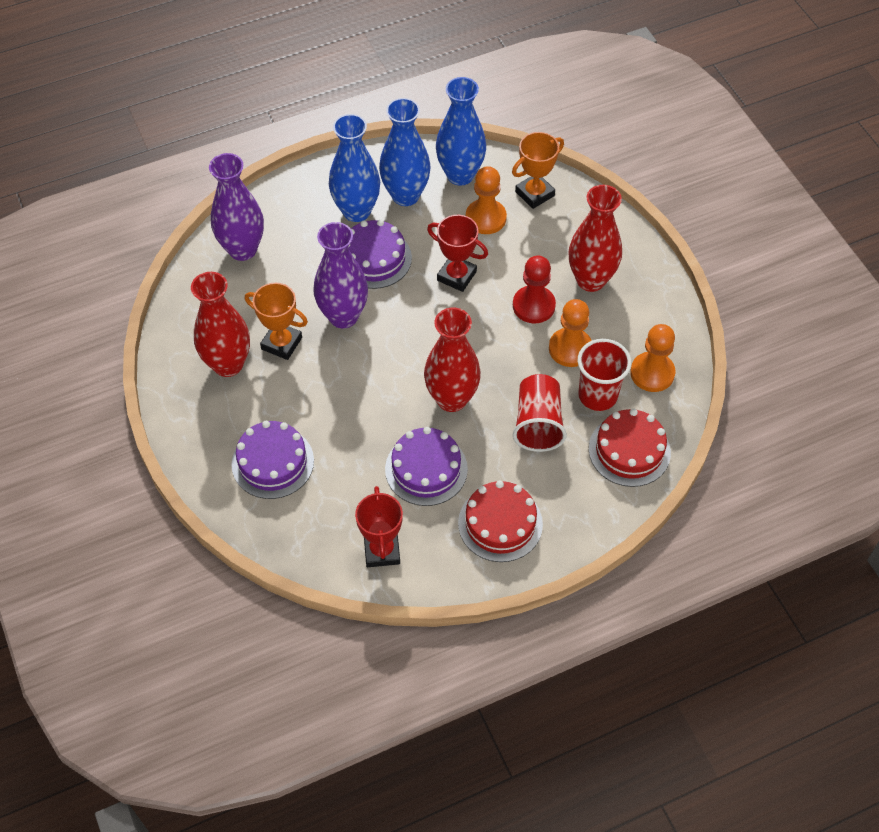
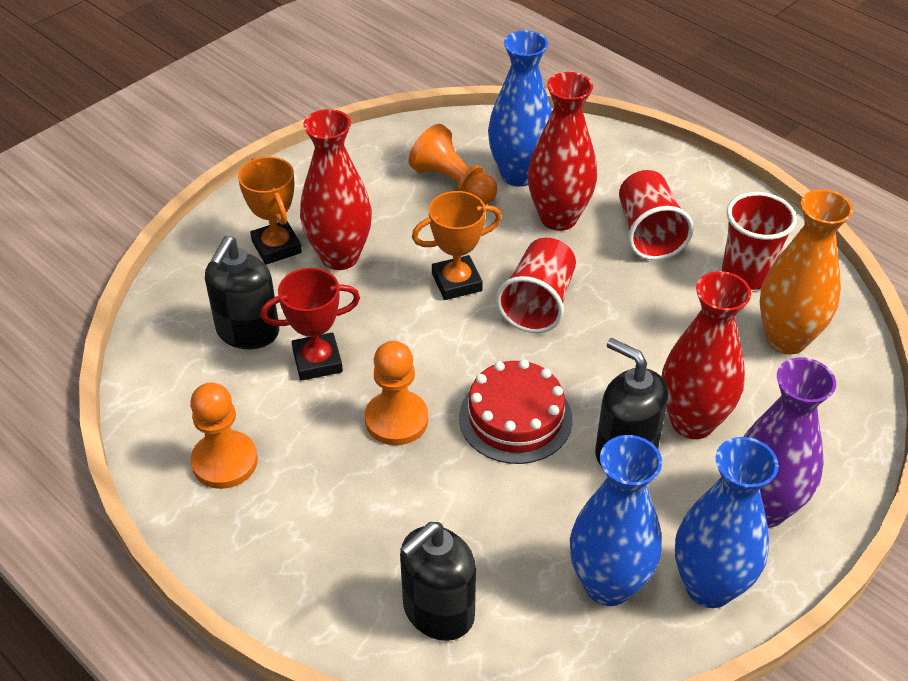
black soap dispenser: none = 0 -> [205,236,279,349] [400,522,476,641] [595,338,668,467] = 3
orange vase: none = 0 -> [760,189,853,354] = 1
purple cake: [231,421,314,499] [348,220,412,289] [385,427,468,506] = 3 -> none = 0
purple vase: [209,153,264,261] [313,222,368,329] = 2 -> [743,357,836,528] = 1
red cake: [458,480,543,562] [589,409,671,487] = 2 -> [459,359,573,464] = 1
red cup: [513,374,567,452] [578,339,631,411] = 2 -> [496,238,576,333] [619,170,694,260] [722,192,797,290] = 3
red pawn: [513,255,556,323] = 1 -> none = 0
red trophy: [355,486,403,567] [427,215,488,292] = 2 -> [261,268,360,381] = 1

